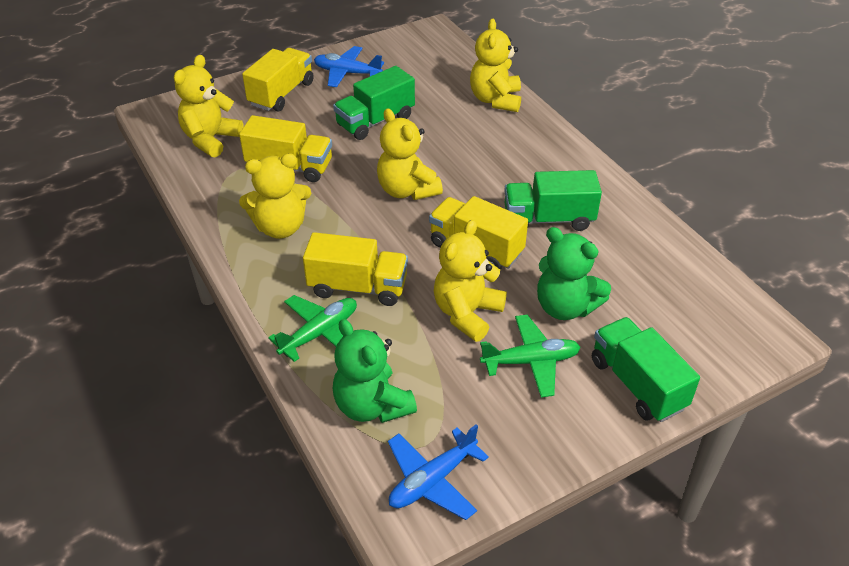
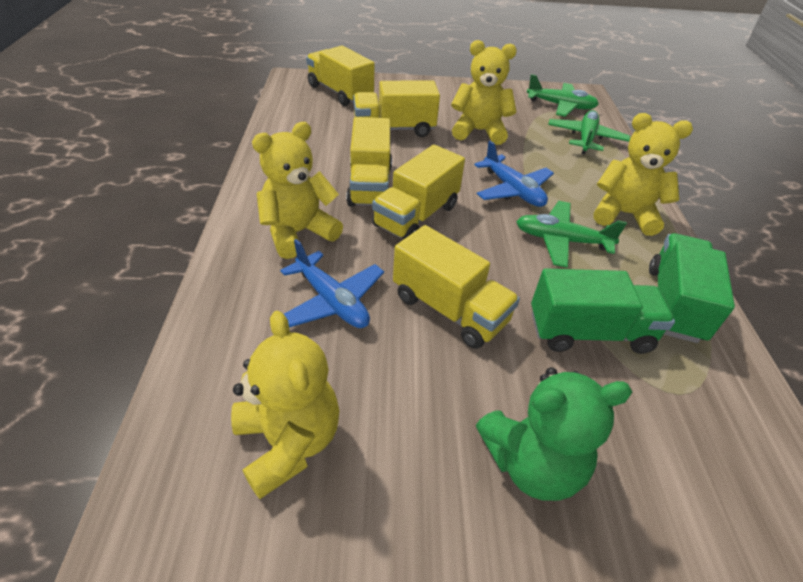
green plane: [268,295,357,362] [480,315,581,397] = 2 -> [516,201,627,268] [527,74,599,117] [548,110,630,155] = 3
green teddy bear: [333,319,417,423] [537,227,611,320] = 2 -> [476,367,632,501] = 1
green truck: [333,66,415,140] [504,170,602,231] [592,317,700,422] = 3 -> [531,268,675,354] [649,233,735,343] = 2
yellow teddy bear: [174,55,243,158] [239,153,311,239] [377,108,443,200] [434,220,507,342] [470,19,521,112] = 5 -> [231,310,339,499] [252,122,343,259] [451,40,517,145] [594,113,693,236] = 4
yellow truck: [239,115,332,182] [242,48,314,111] [303,232,408,306] [429,196,528,270] = 4 -> [306,46,375,106] [346,117,392,207] [353,81,440,137] [372,145,465,240] [393,225,520,349] = 5

